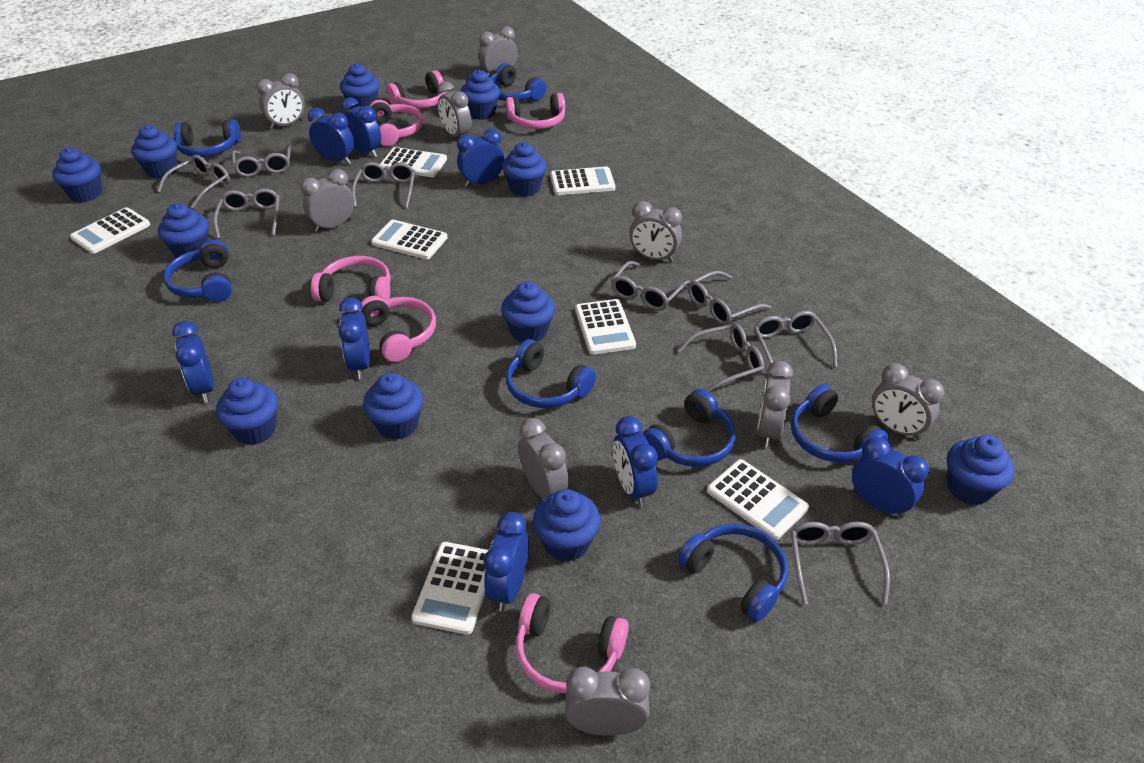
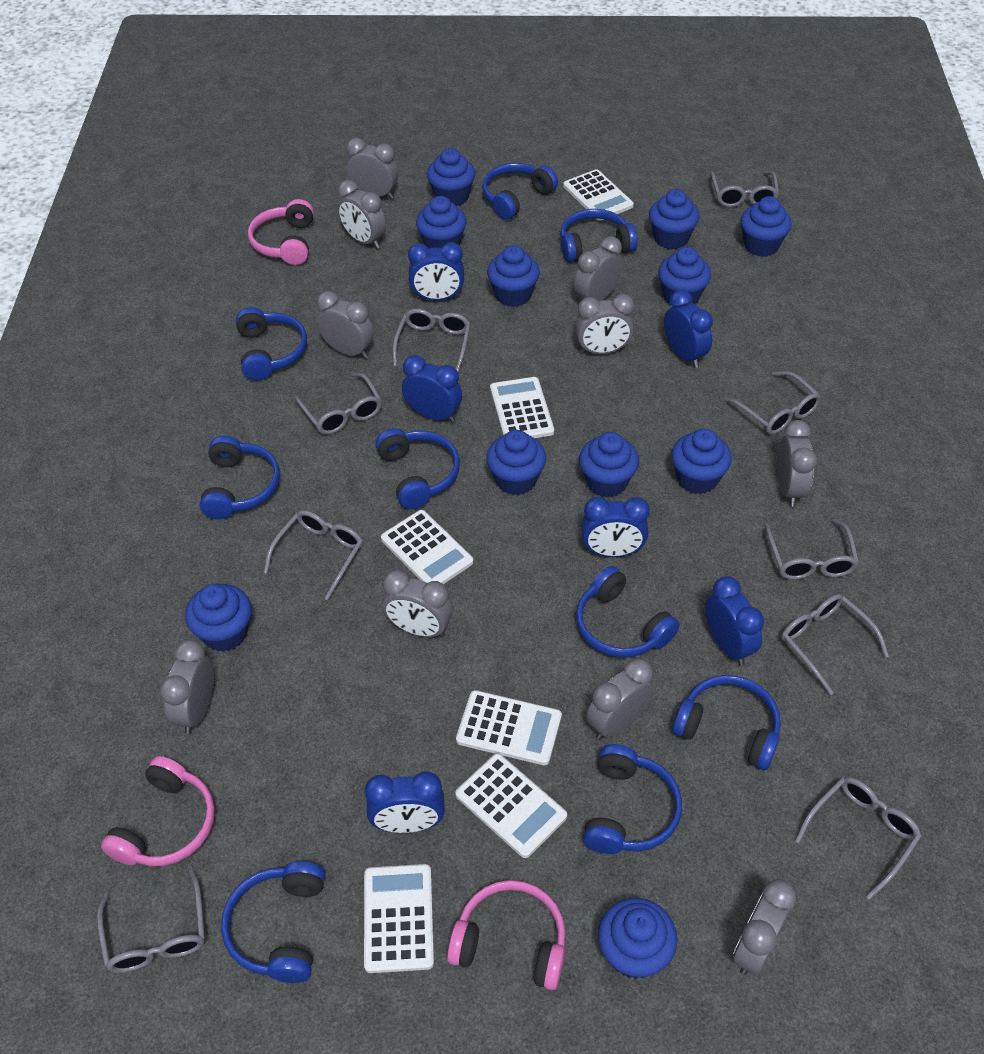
blue clock: [172,321,214,403] [308,108,354,164] [338,298,370,379] [341,97,381,157] [457,129,504,187] [484,512,529,611] [613,416,658,507] [852,437,929,518] = 8 -> [365,771,445,833] [402,355,462,423] [408,242,464,301] [581,497,650,557] [664,290,713,368] [705,576,764,665] = 6
blue headphones: [163,240,232,302] [174,119,241,157] [490,63,546,101] [506,339,596,408] [642,389,736,467] [678,524,788,622] [791,384,889,462] = 7 -> [200,435,280,519] [221,861,325,983] [236,307,307,380] [375,428,460,509] [482,163,558,220] [560,209,638,262] [576,566,680,657] [583,744,682,854] [672,675,781,770] = 9
grey clock: [257,73,305,129] [301,169,354,232] [438,82,472,137] [479,26,518,77] [518,418,569,499] [565,666,650,736] [629,201,682,262] [757,361,793,447] [872,363,944,440] = 9 -> [160,640,214,734] [317,291,374,359] [338,180,386,249] [346,138,398,199] [382,570,453,638] [574,236,623,301] [575,294,634,354] [586,658,654,740] [733,879,797,975] [777,420,817,507] = 10
pink headphones: [311,256,391,302] [358,296,436,362] [370,100,423,146] [386,70,448,108] [506,93,565,129] [516,593,629,693] = 6 -> [101,756,215,866] [248,199,314,265] [447,880,566,990] = 3
white calculator: [70,207,150,254] [371,220,448,259] [380,147,447,177] [411,542,489,635] [550,166,615,195] [575,299,636,355] [707,459,809,540] = 7 -> [364,864,434,973] [381,510,473,584] [455,753,567,858] [456,690,562,765] [490,377,554,438] [563,169,634,221] = 6

